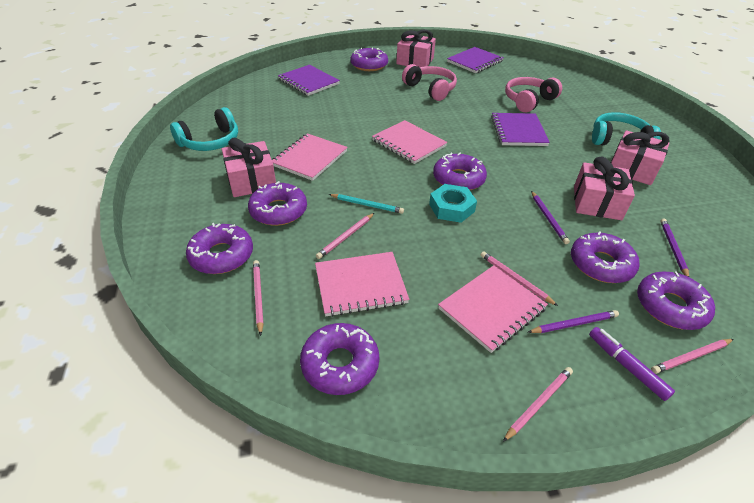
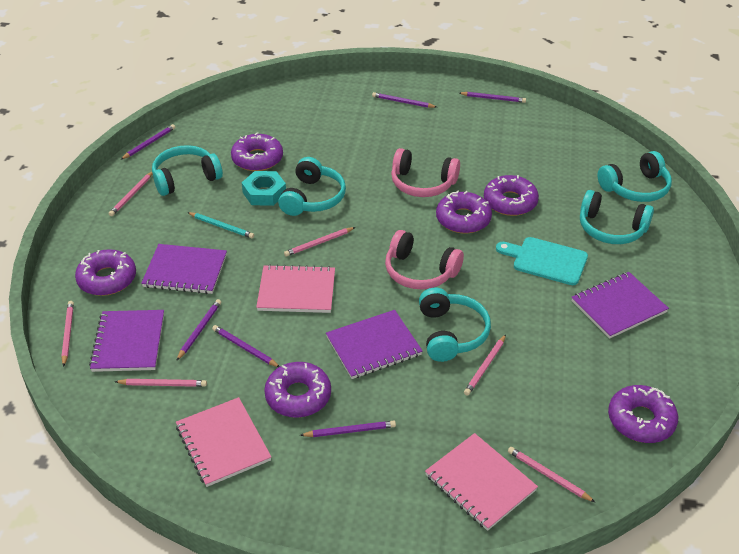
pink gift: [222,138,276,197] [396,30,436,67] [574,156,635,220] [611,130,669,185] = 4 -> none = 0
pink notebook: [272,133,348,181] [315,252,409,317] [372,120,447,164] [438,265,548,353] = 4 -> [176,397,271,487] [256,264,335,313] [425,433,538,531] = 3
pink pencil: [253,260,264,336] [316,213,374,259] [480,251,558,306] [503,367,573,442] [651,339,734,374] = 5 -> [61,301,74,367] [109,172,153,216] [115,379,207,387] [284,227,355,257] [464,335,506,396] [508,447,595,502] = 6
purple donut: [186,223,253,274] [248,181,307,226] [300,323,379,395] [350,48,388,71] [433,153,487,190] [571,231,639,283] [637,272,715,330] = 7 -> [75,249,136,296] [231,132,283,171] [264,362,331,418] [436,190,492,234] [484,175,539,216] [608,385,678,443] = 6
purple marker: [589,327,675,401] = 1 -> none = 0
purple notebook: [278,65,340,96] [447,47,504,73] [491,113,550,146] = 3 -> [89,310,164,372] [141,244,227,294] [326,310,423,379] [571,272,669,339] = 4
purple pencil: [528,310,619,333] [531,191,570,244] [660,219,689,277] = 3 -> [120,124,175,160] [176,299,221,361] [212,325,280,367] [300,421,396,437] [372,92,437,108] [459,92,526,103] = 6
turquoise cutting board: none = 0 -> [496,237,588,285] = 1
turquoise headphones: [170,107,238,151] [592,112,661,146] = 2 -> [152,145,223,196] [278,157,346,216] [419,288,491,362] [580,190,654,244] [598,151,672,202] = 5

